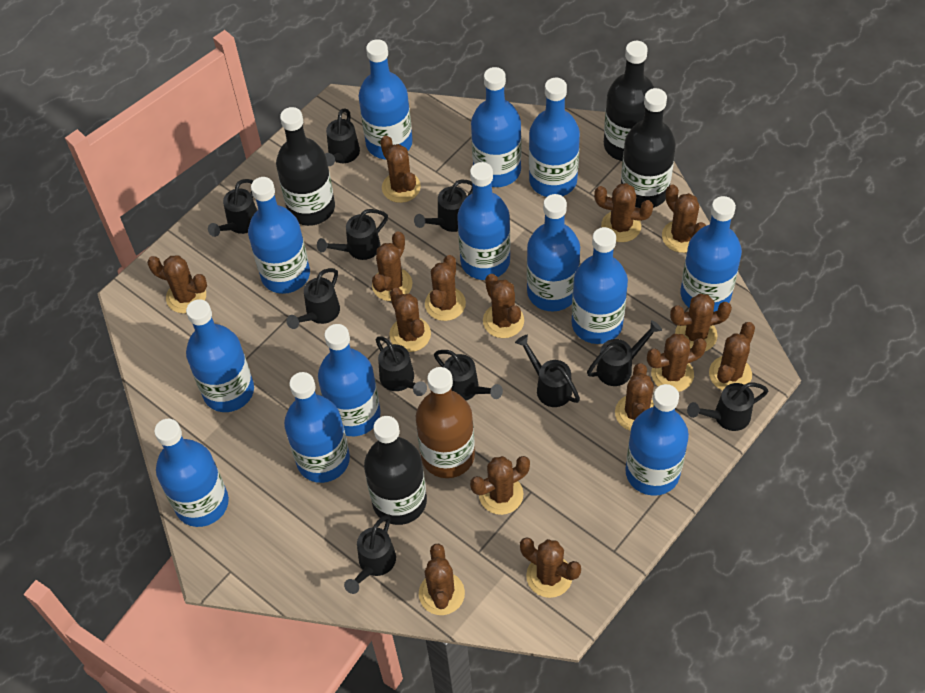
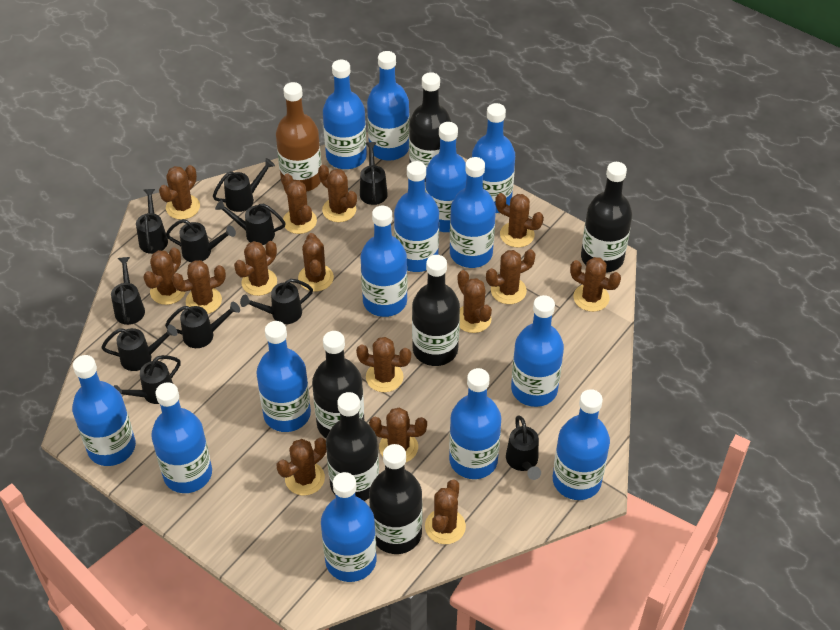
black bottle: [276,107,335,226] [364,416,427,525] [604,41,654,161] [621,88,676,208] = 4 -> [312,331,364,438] [326,392,379,501] [369,444,423,554] [409,72,452,168] [412,255,460,366] [581,162,632,273] = 6
blue bottle: [154,419,229,527] [186,299,254,412] [248,177,310,294] [284,372,350,483] [318,324,381,436] [359,39,413,159] [457,162,510,280] [471,67,521,187] [527,194,580,312] [529,78,580,197] [572,227,628,344] [625,384,689,496] [680,196,742,312] = 13 -> [72,355,136,466] [151,382,212,493] [256,321,311,432] [321,472,377,582] [323,60,367,169] [361,206,408,317] [367,51,410,161] [394,161,439,272] [425,122,467,232] [449,368,501,479] [450,157,496,268] [472,103,515,213] [511,295,564,407] [553,389,610,500] = 14

